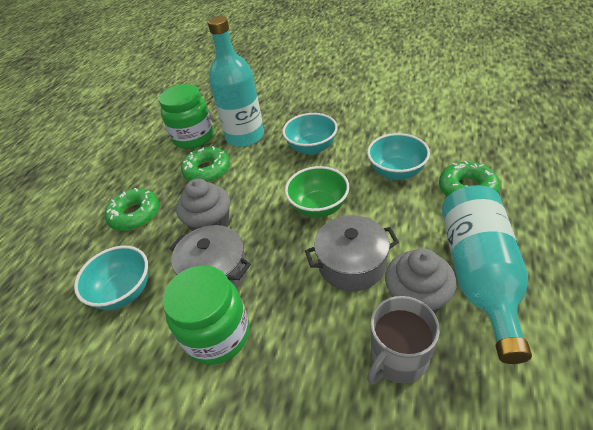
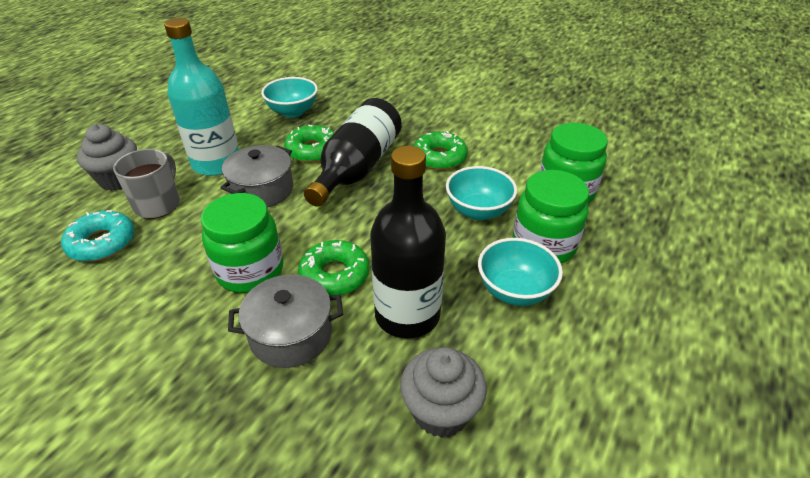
black bottle: none = 0 -> [304,98,402,207] [370,146,446,338] = 2
green bowl: [285,166,349,218] = 1 -> none = 0
green jar: [159,84,214,149] [162,266,249,365] = 2 -> [201,193,283,293] [513,170,589,263] [540,123,608,204] = 3
turquoise bottle: [208,16,264,147] [442,185,532,364] = 2 -> [164,18,239,176] = 1
turquoise donut: none = 0 -> [61,210,135,261] = 1

